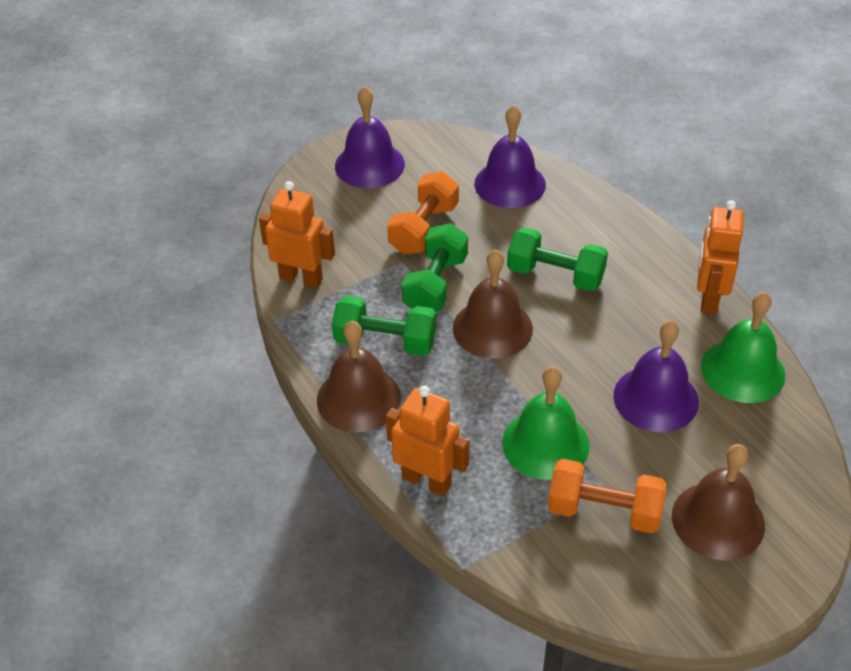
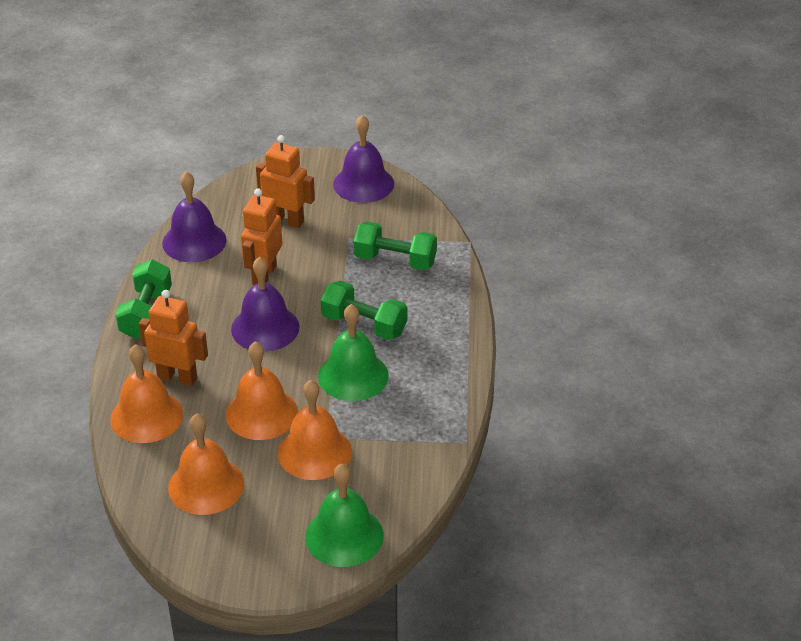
brown bell: [317,321,401,432] [453,249,533,359] [672,444,765,560] = 3 -> none = 0
orange bell: none = 0 -> [110,344,183,443] [168,413,244,515] [225,341,298,440] [278,380,352,480] = 4
orange dumbbell: [387,171,459,255] [548,459,666,533] = 2 -> none = 0

